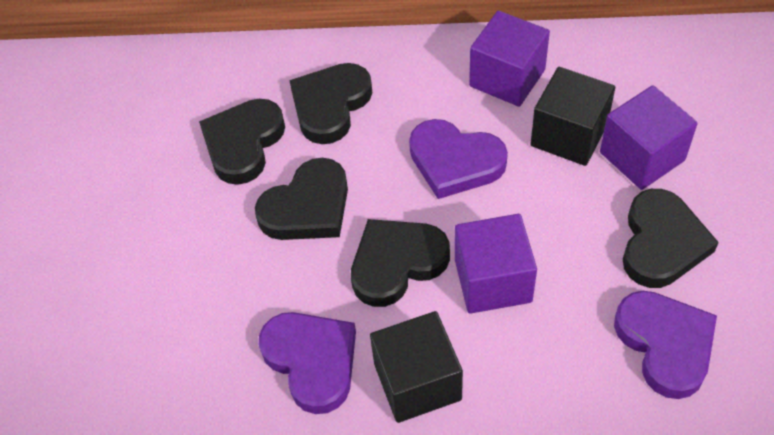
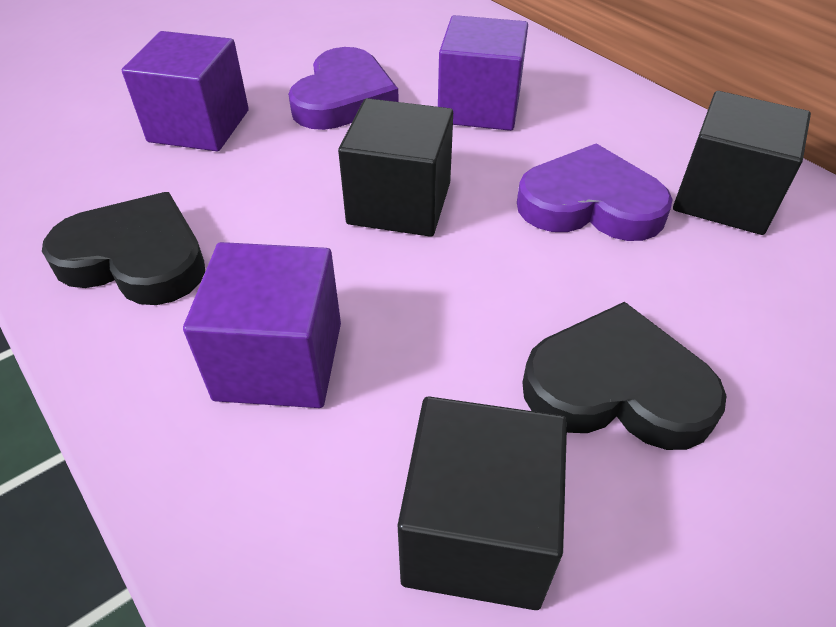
black cube: [370,311,463,423] [530,67,615,166] = 2 -> [338,98,453,237] [398,396,567,610] [673,91,811,235] = 3
black heart: [199,99,285,185] [255,158,348,240] [289,63,372,144] [351,219,450,307] [623,189,719,288] = 5 -> [42,192,205,305] [522,302,727,450] = 2
purple heart: [259,312,356,414] [409,119,508,199] [614,291,717,399] = 3 -> [288,47,399,130] [517,143,673,241] = 2

